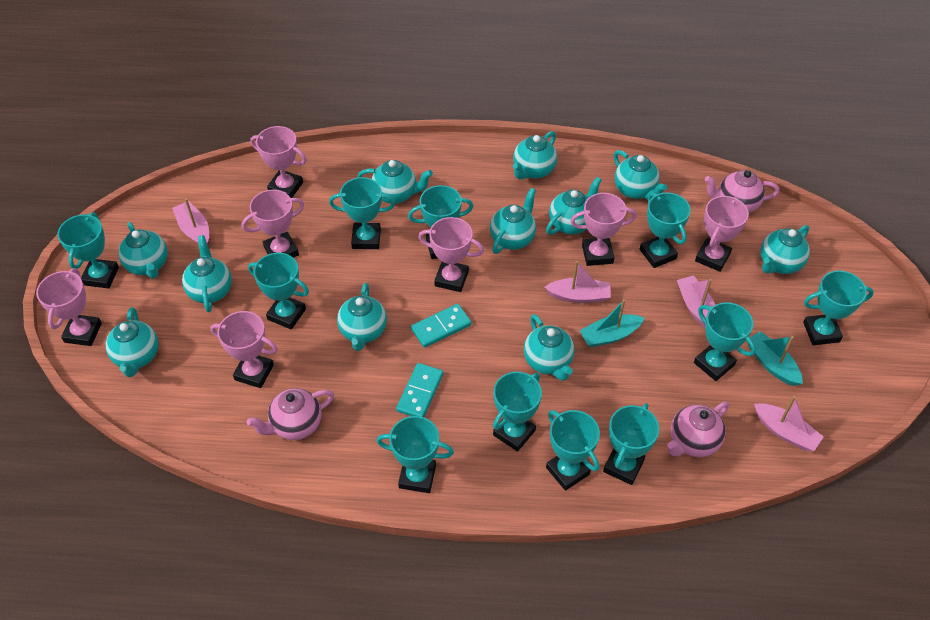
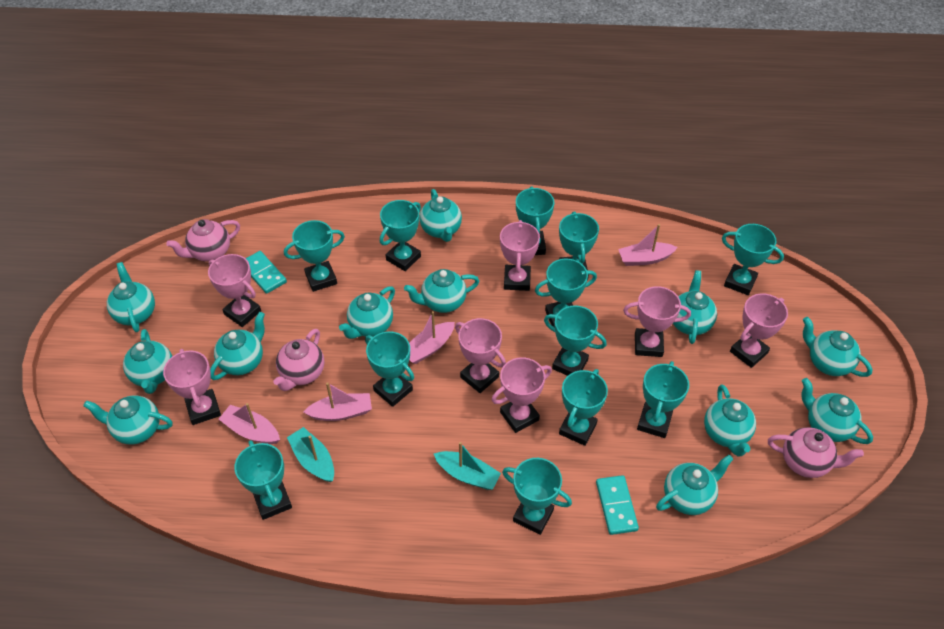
turquoise teapot: [106,307,159,377] [118,222,168,279] [182,235,232,312] [337,283,387,351] [357,160,433,204] [490,188,536,254] [513,131,557,179] [524,314,575,381] [546,177,602,235] [613,150,667,199] [760,225,810,274] = 11 -> [83,395,173,444] [107,262,155,332] [123,329,172,394] [210,312,265,380] [339,286,395,339] [404,269,479,313] [419,189,462,242] [656,455,733,515] [673,270,717,344] [704,385,756,457] [801,378,873,444] [803,317,873,377] = 12
turquoise trophy: [57,212,119,289] [248,253,309,329] [329,177,395,249] [376,416,454,493] [408,185,473,259] [493,372,542,452] [546,410,600,491] [603,403,659,485] [640,192,691,268] [694,302,756,381] [803,271,874,345] = 11 -> [234,440,292,520] [284,220,345,292] [365,331,414,407] [380,200,421,271] [502,458,572,535] [516,186,554,255] [535,259,597,327] [544,305,607,376] [559,211,599,280] [559,369,608,446] [637,361,689,438] [722,224,784,295] = 12

